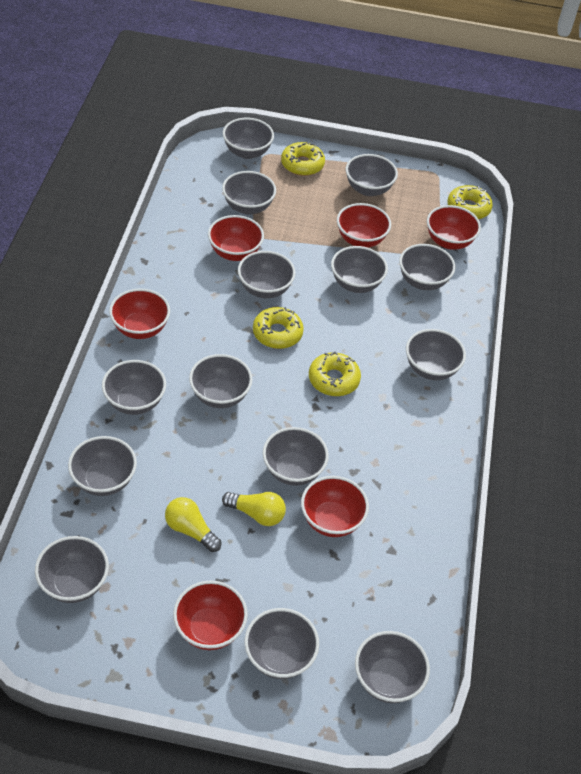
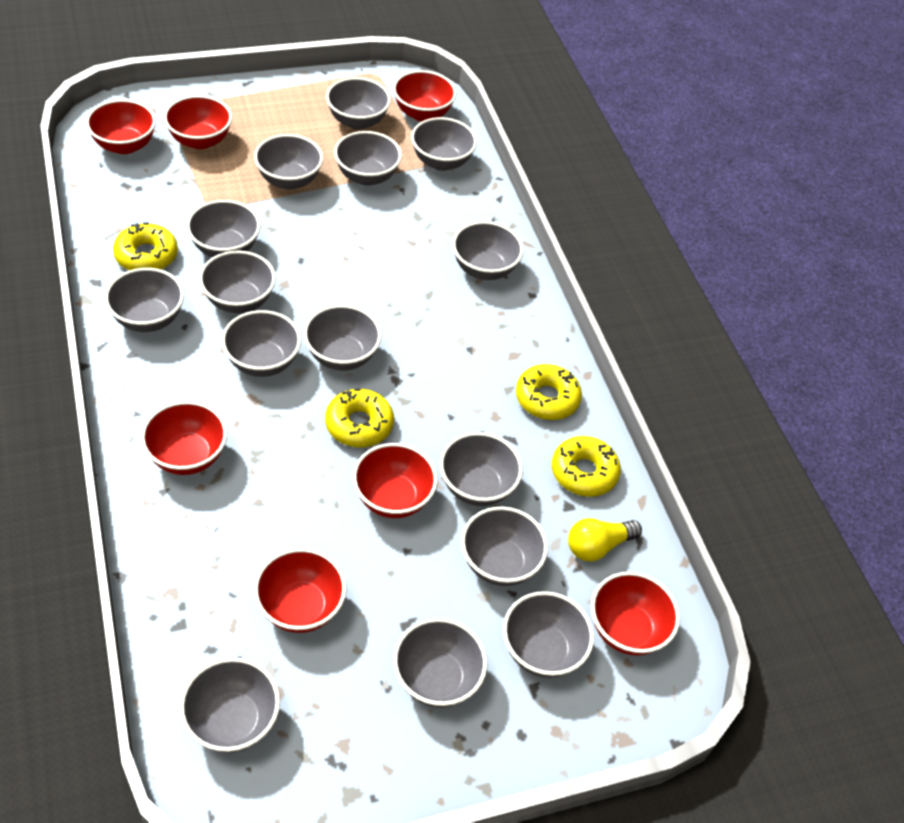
grey bowl: [35,536,109,603] [68,436,137,496] [102,360,166,415] [189,354,253,408] [222,171,276,215] [223,118,274,159] [238,251,296,298] [245,608,319,679] [263,427,329,486] [331,246,388,293] [346,154,398,196] [355,631,430,703] [399,244,456,290] [406,329,466,380] = 14 -> [105,268,184,332] [180,658,280,753] [187,200,261,257] [199,251,276,313] [221,310,301,377] [254,134,323,190] [304,305,382,371] [326,77,391,129] [334,131,402,186] [393,618,487,708] [411,117,477,171] [440,432,523,506] [453,221,524,280] [461,506,548,586] [503,591,594,678] = 15
red bowl: [109,289,170,339] [173,581,248,650] [208,215,264,261] [301,476,369,537] [337,203,391,248] [427,205,481,250] = 6 -> [86,99,156,154] [141,401,227,475] [164,95,232,149] [254,548,347,633] [353,443,438,518] [393,70,457,121] [591,572,680,656] = 7
yellow light bulb: [165,497,222,552] [222,492,286,526] = 2 -> [568,518,642,562] = 1

